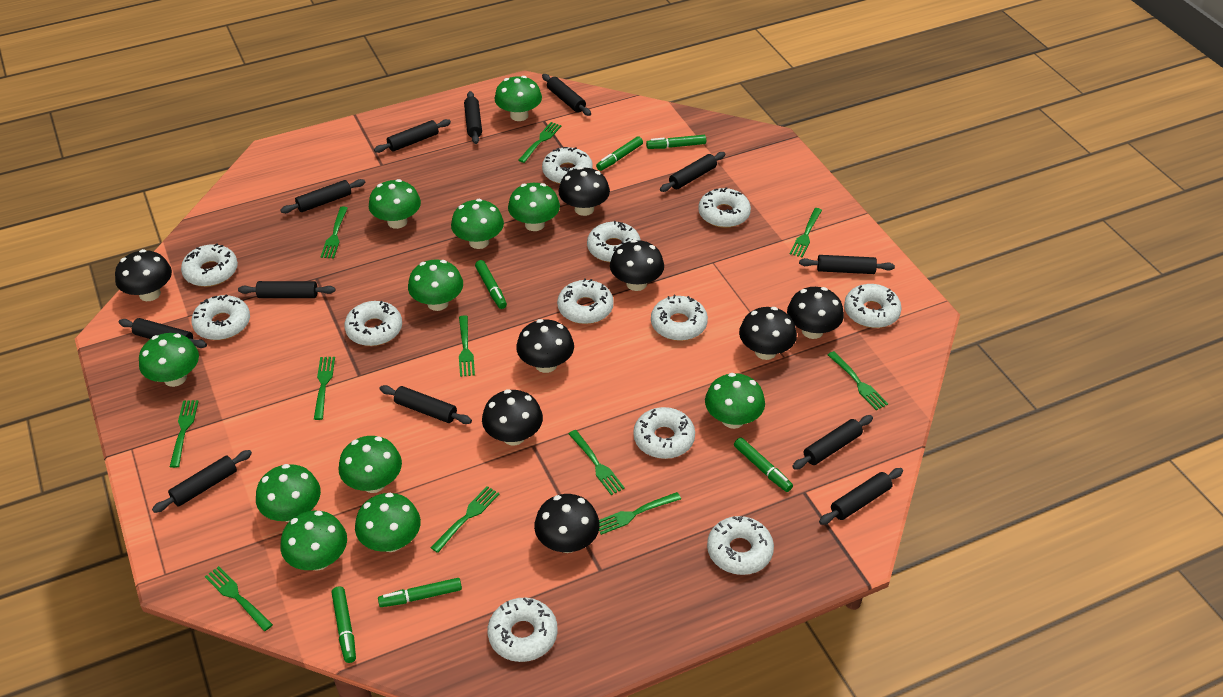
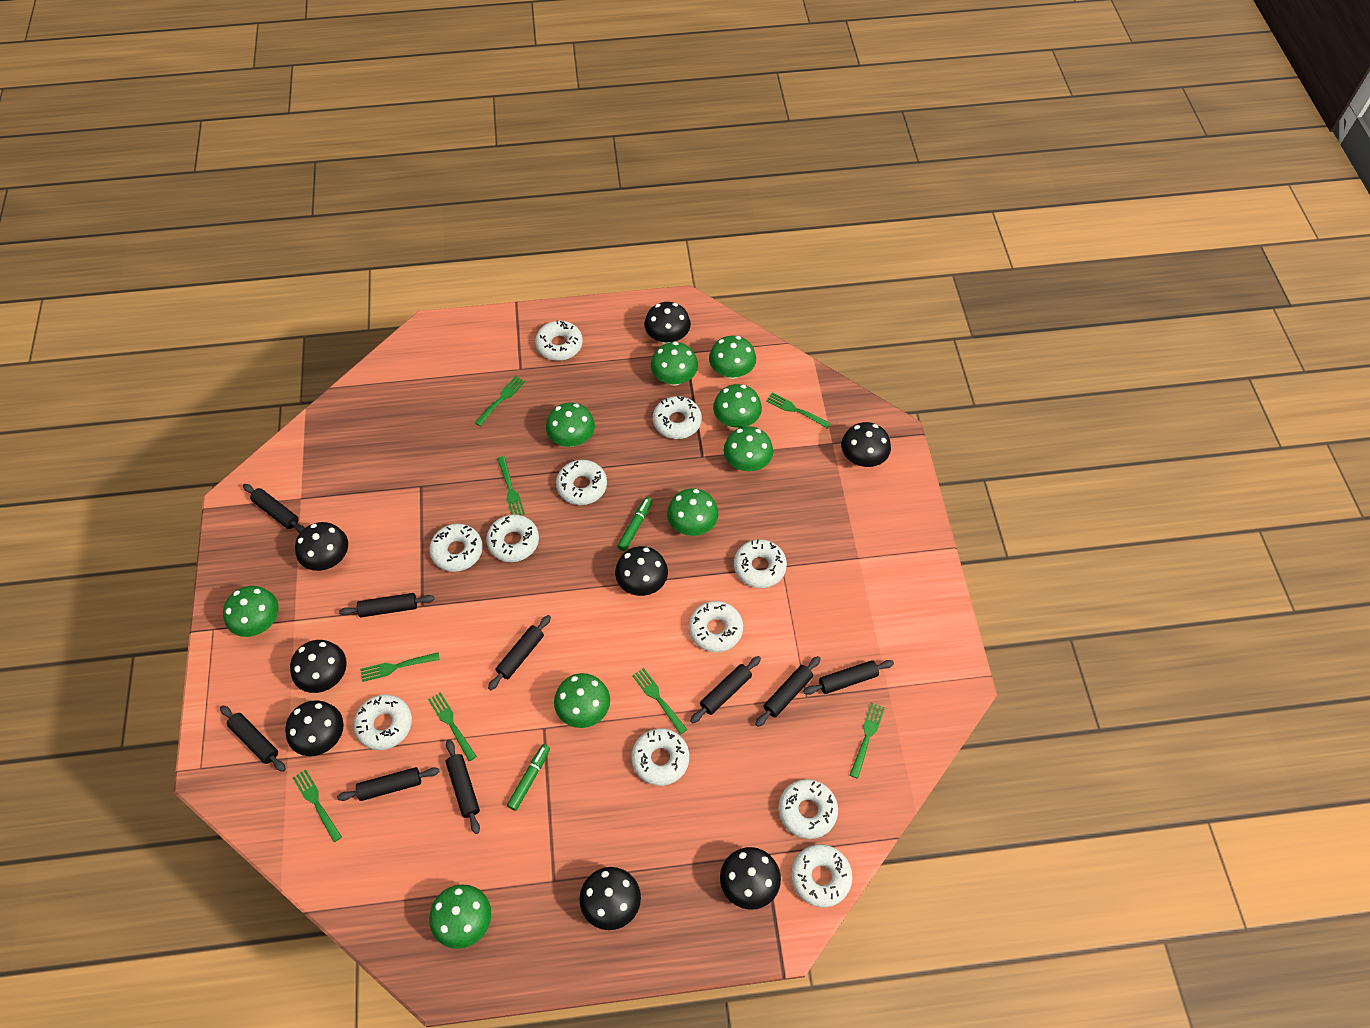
black rolling pin: [119,318,207,348] [152,450,252,513] [238,281,335,298] [280,179,365,213] [374,119,451,153] [380,385,472,424] [464,91,482,144] [542,74,591,116] [660,152,725,192] [792,415,873,470] [799,255,895,274] [819,468,903,525] = 12 -> [220,705,286,772] [243,484,305,533] [337,767,440,801] [339,593,434,617] [446,739,480,834] [488,615,551,690] [690,656,761,723] [755,656,821,727] [803,660,894,695] = 9
green fork: [170,400,199,468] [205,566,273,631] [314,357,335,420] [321,206,348,258] [431,486,500,553] [459,315,475,377] [519,122,562,163] [569,430,625,495] [599,492,681,535] [790,208,822,258] [828,351,888,410] = 11 -> [293,769,342,842] [360,652,440,682] [428,692,477,761] [475,376,525,426] [497,456,525,515] [632,668,687,735] [766,392,831,429] [850,703,885,779] = 8
green marker: [331,586,356,663] [378,578,462,607] [475,260,507,309] [596,136,643,171] [646,135,706,149] [734,437,793,492] = 6 -> [507,744,550,811] [617,497,652,551] = 2
green mushroom: [139,333,199,387] [256,464,321,522] [280,511,347,571] [338,436,402,493] [355,493,421,552] [369,179,421,229] [408,259,463,311] [451,199,504,249] [494,76,542,121] [508,183,560,231] [705,373,765,429] = 11 -> [223,586,279,637] [429,885,491,949] [546,402,595,447] [554,673,610,728] [651,342,698,386] [667,488,718,536] [709,336,756,379] [713,384,762,428] [724,426,773,471] = 9
white donut: [181,243,238,287] [191,294,250,340] [344,301,402,346] [488,598,558,662] [542,147,593,184] [557,278,614,324] [587,221,641,262] [633,407,695,459] [651,295,708,341] [698,187,751,228] [707,516,774,575] [844,284,902,328] = 12 -> [354,694,412,750] [429,524,483,572] [486,514,539,562] [535,321,583,361] [556,460,607,505] [631,729,689,786] [653,396,702,439] [689,601,743,652] [734,539,787,588] [778,779,838,839] [791,844,852,907] = 11

